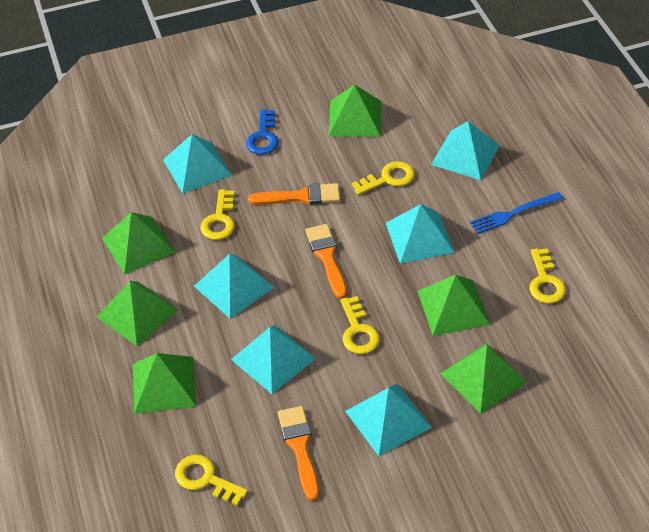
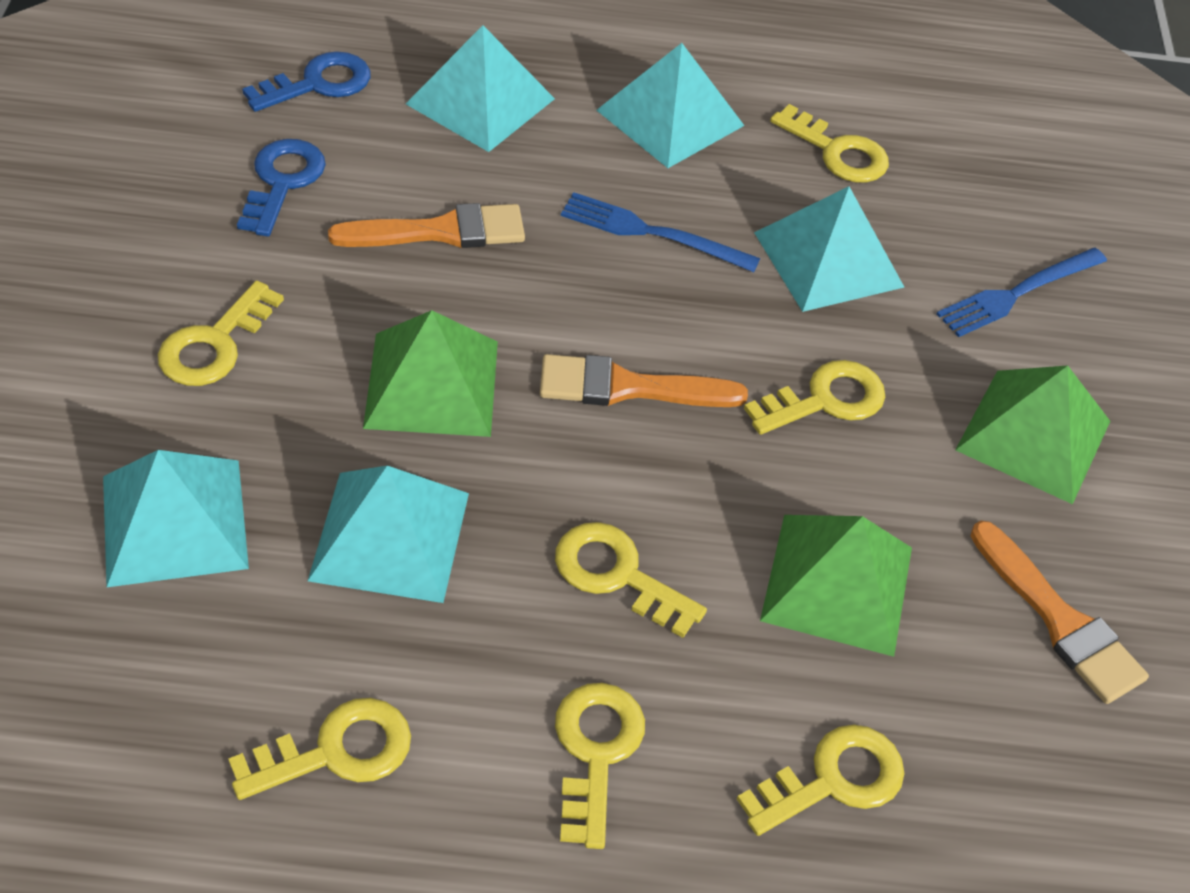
blue fork: [470,192,564,234] = 1 -> [561,192,760,272] [937,248,1107,337] = 2
blue key: [246,109,278,155] = 1 -> [237,139,326,236] [242,51,371,112] = 2
green pyramid: [96,281,178,346] [102,212,175,275] [133,353,196,414] [329,85,381,137] [417,275,490,336] [440,343,527,414] = 6 -> [363,310,498,437] [760,515,912,657] [955,365,1110,504] = 3
turquoise pyramid: [163,134,232,194] [194,254,275,319] [231,325,316,394] [345,384,432,456] [386,204,455,264] [431,121,500,180] = 6 -> [103,450,249,587] [308,466,469,603] [406,25,555,152] [596,43,745,168] [754,186,904,312] = 5
yellow key: [175,455,248,506] [200,189,235,240] [341,296,380,354] [352,161,415,195] [529,248,566,303] = 5 -> [158,281,284,386] [228,698,411,800] [555,522,707,638] [555,683,645,849] [737,725,904,836] [744,360,885,435] [770,104,889,183] = 7

